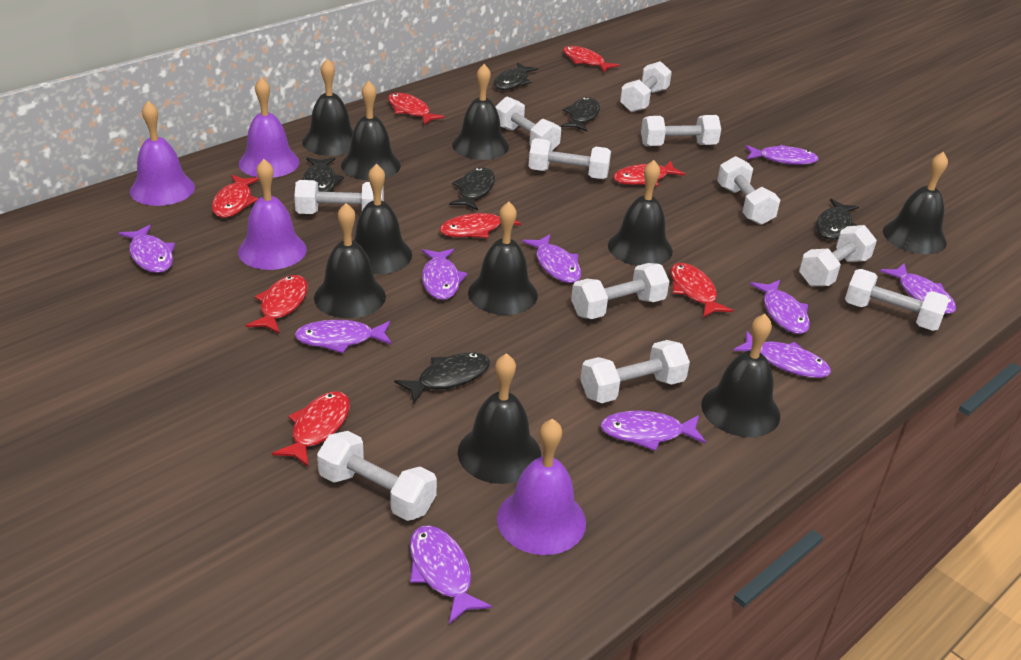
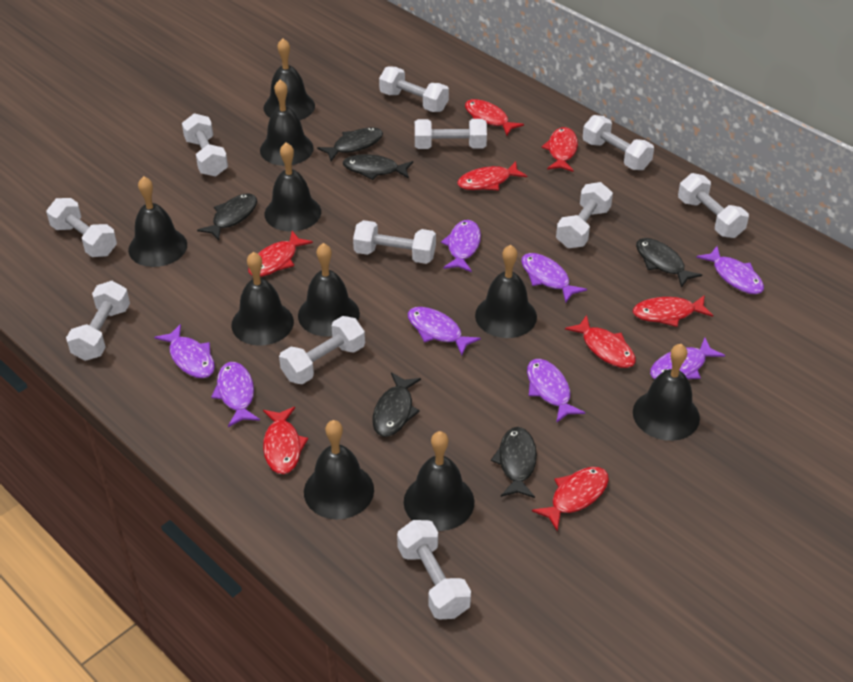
purple bell: [130,101,195,206] [238,159,307,270] [239,77,300,178] [497,419,586,555] = 4 -> none = 0
purple fish: [119,225,175,273] [294,320,392,353] [410,525,492,624] [422,249,467,300] [522,234,581,283] [600,411,706,451] [734,331,831,378] [745,145,819,165] [750,280,810,334] [880,263,956,314] = 10 -> [154,324,215,378] [211,362,260,427] [408,307,481,356] [441,220,481,272] [521,253,587,303] [527,359,585,423] [650,338,725,379] [696,246,764,294] = 8

